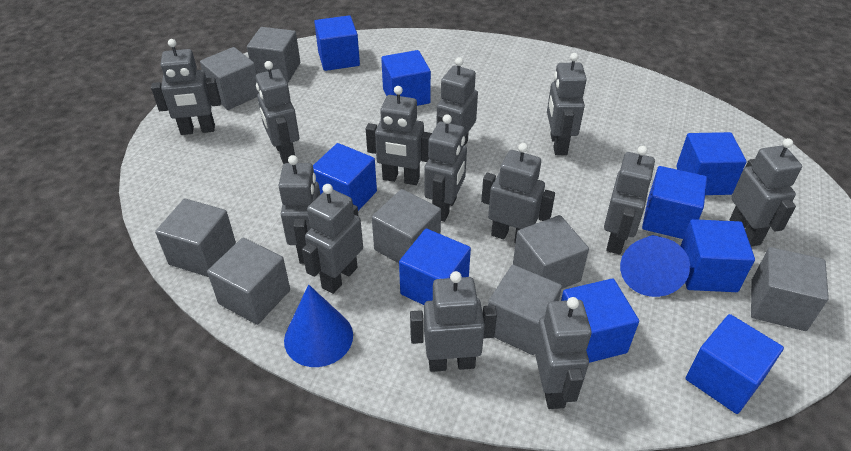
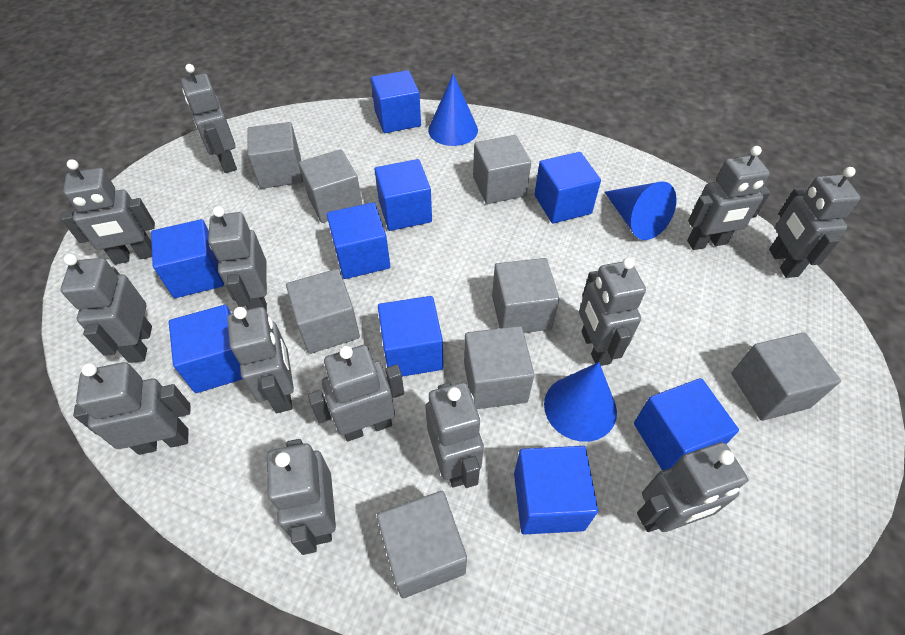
blue cone: [284,284,353,367] [620,235,690,297] = 2 -> [428,74,478,146] [544,362,617,442] [605,181,677,240] = 3

